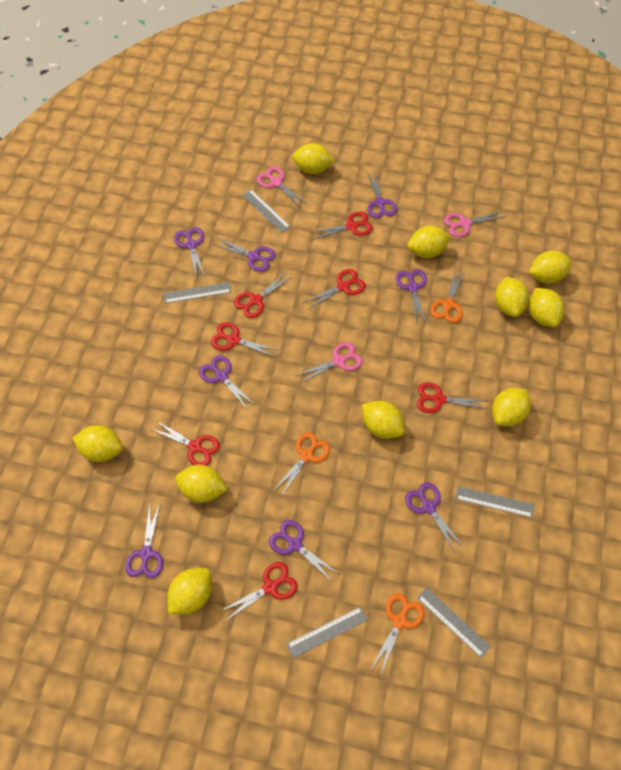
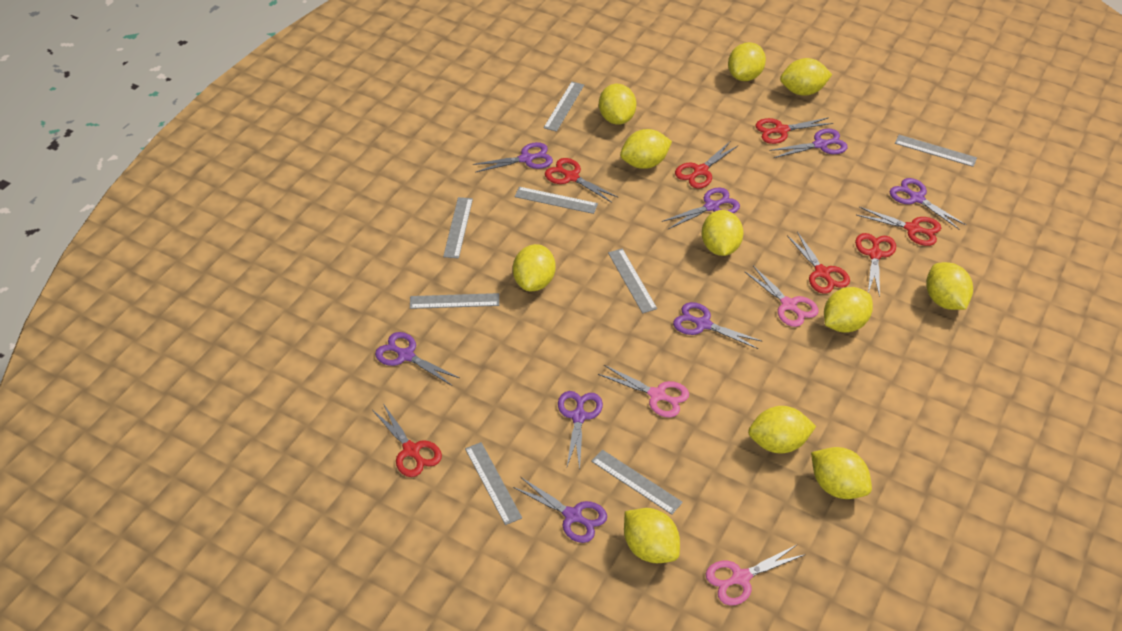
grey ruler: [164,282,231,303] [242,190,290,233] [287,607,368,658] [417,587,491,658] [456,486,534,518] = 5 -> [410,293,499,309] [443,197,473,259] [465,442,522,525] [514,187,598,214] [544,82,584,132] [591,450,683,515] [608,249,657,313] [895,135,977,167] = 8
orange scissors: [273,432,330,497] [371,593,424,676] [431,269,464,323] = 3 -> none = 0
yellow lemon: [72,425,123,462] [167,568,212,615] [175,465,227,503] [292,143,335,174] [362,401,405,439] [408,226,451,258] [492,388,531,426] [495,277,529,317] [529,251,572,283] [529,288,564,327] = 10 -> [513,244,555,291] [599,84,636,125] [620,129,672,169] [624,508,680,563] [701,210,744,256] [728,42,766,81] [748,406,816,453] [780,58,832,96] [811,447,872,499] [824,287,873,333] [926,262,973,310] = 11

